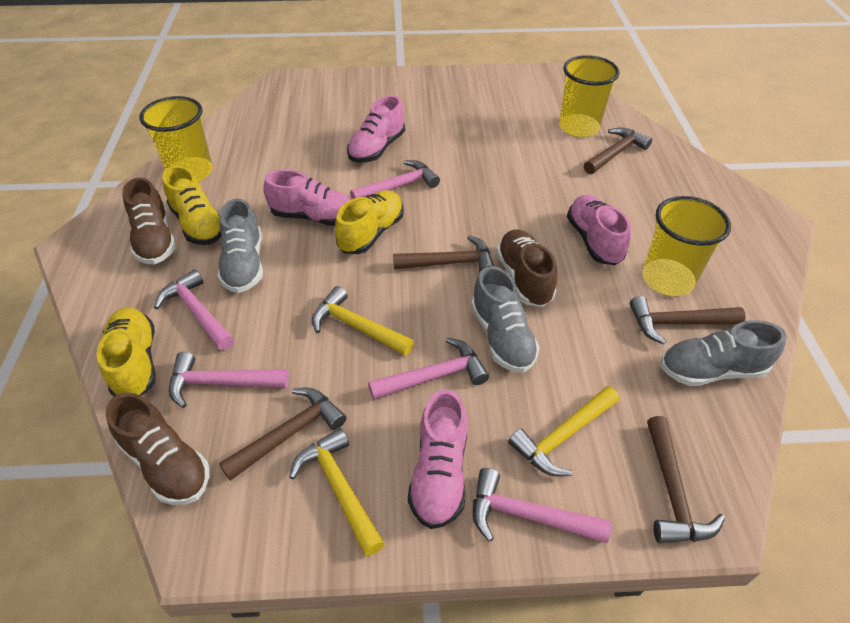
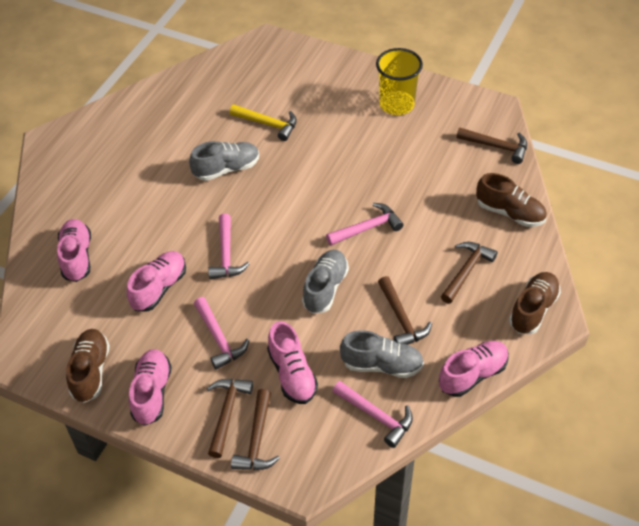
pink hammer: [154,269,234,350] [169,352,289,408] [350,160,440,199] [368,338,489,400] [473,468,612,543] = 5 -> [194,297,249,370] [208,213,249,279] [326,203,403,245] [332,381,413,448] = 4
pink shoe: [263,170,351,226] [347,95,405,163] [408,389,468,529] [567,195,631,265] = 4 -> [57,219,91,282] [127,251,186,312] [129,349,172,426] [267,321,318,404] [439,341,509,397] = 5
yellow cup: [139,96,213,182] [559,55,620,137] [642,196,731,296] = 3 -> [376,48,423,115] = 1
yellow hammer: [289,428,385,556] [312,286,414,356] [508,386,619,477] = 3 -> [230,105,297,141] = 1
yellow shoe: [97,308,156,396] [162,166,221,245] [335,190,404,254] = 3 -> none = 0

